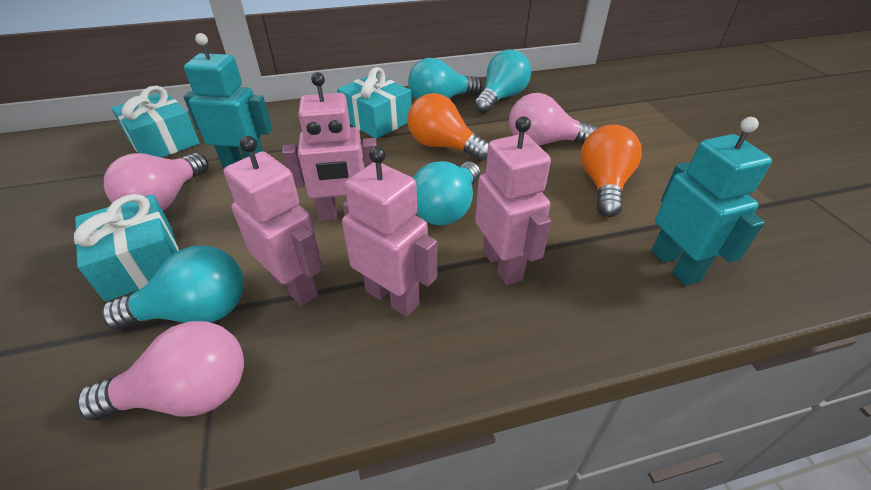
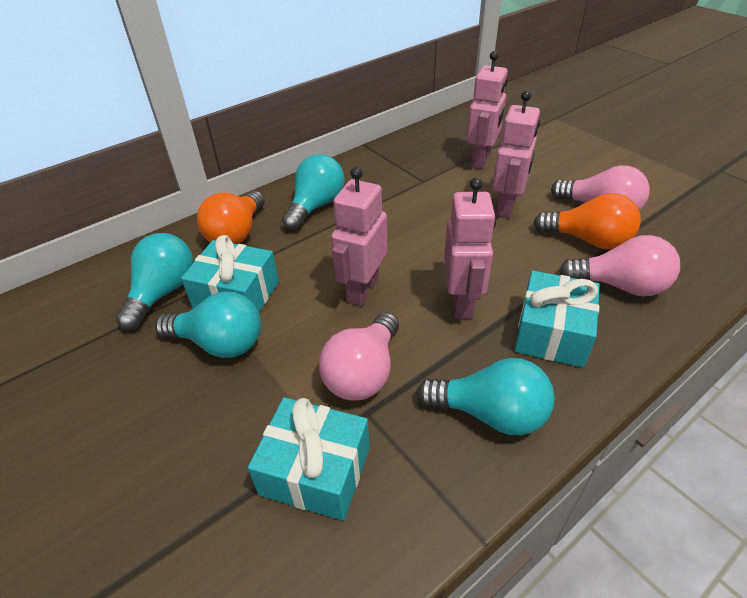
turquoise robot: [184,33,272,168] [651,117,772,286] = 2 -> none = 0

